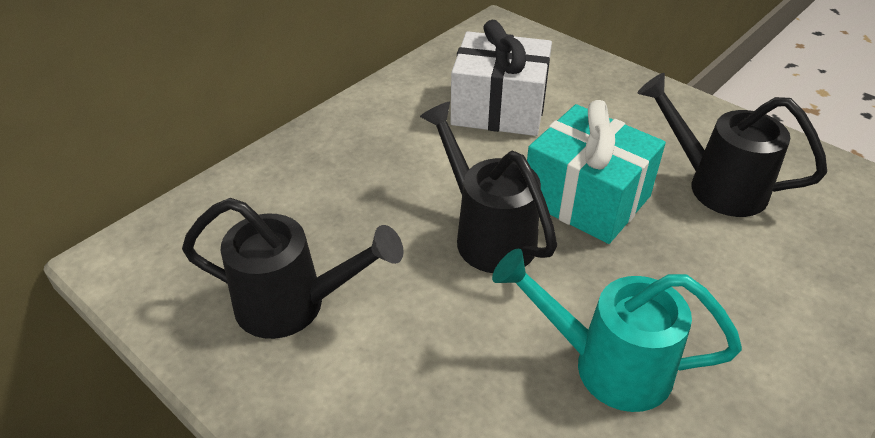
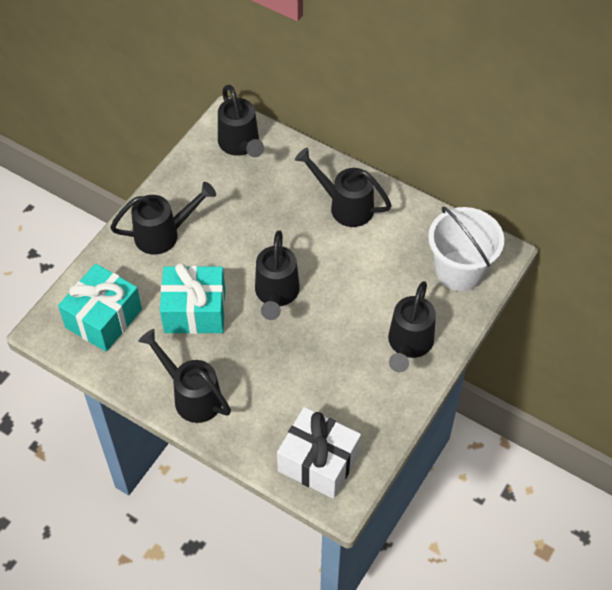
black watering can: [182,198,404,339] [420,102,557,273] [637,73,827,217] = 3 -> [110,182,216,255] [138,329,231,423] [218,85,264,157] [255,231,300,320] [295,147,392,227] [388,281,436,372] = 6
turquoise gift: [527,100,666,244] = 1 -> [58,264,142,352] [160,263,225,334] = 2
turquoise watering can: [492,249,742,412] = 1 -> none = 0
white bucket: none = 0 -> [428,206,504,291] = 1

